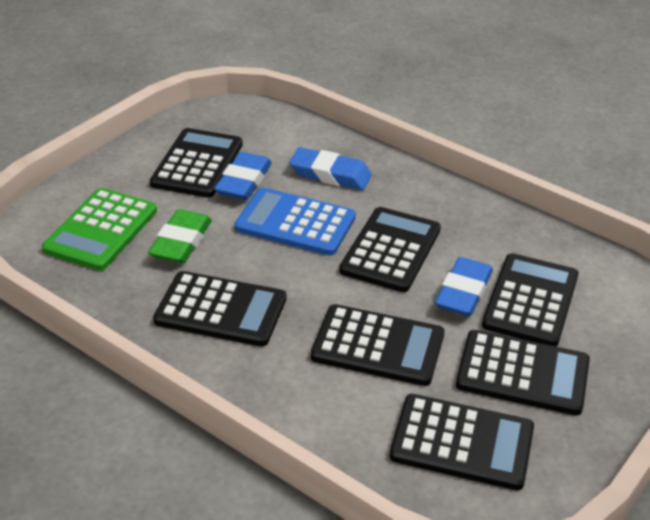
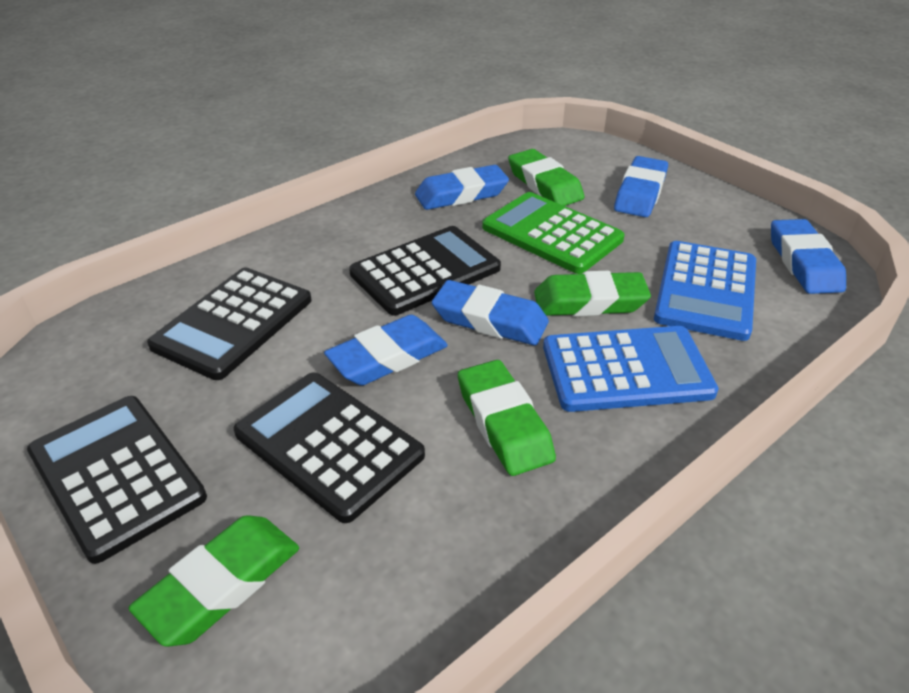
black calculator: [150,128,243,198] [153,271,286,346] [311,304,445,386] [339,207,441,292] [390,394,534,490] [456,330,590,416] [482,253,579,346] = 7 -> [27,396,207,564] [147,268,311,380] [234,373,425,523] [349,226,501,315] = 4
blue calculator: [234,188,356,256] = 1 -> [543,326,719,412] [654,241,756,341] = 2
blue eraser: [214,152,272,200] [289,147,372,190] [435,257,493,316] = 3 -> [324,315,448,385] [415,165,509,210] [432,280,549,345] [614,156,668,217] [771,219,846,294] = 5
green eraser: [148,209,212,264] = 1 -> [128,515,299,647] [458,360,556,476] [508,149,584,206] [534,271,651,316] = 4

